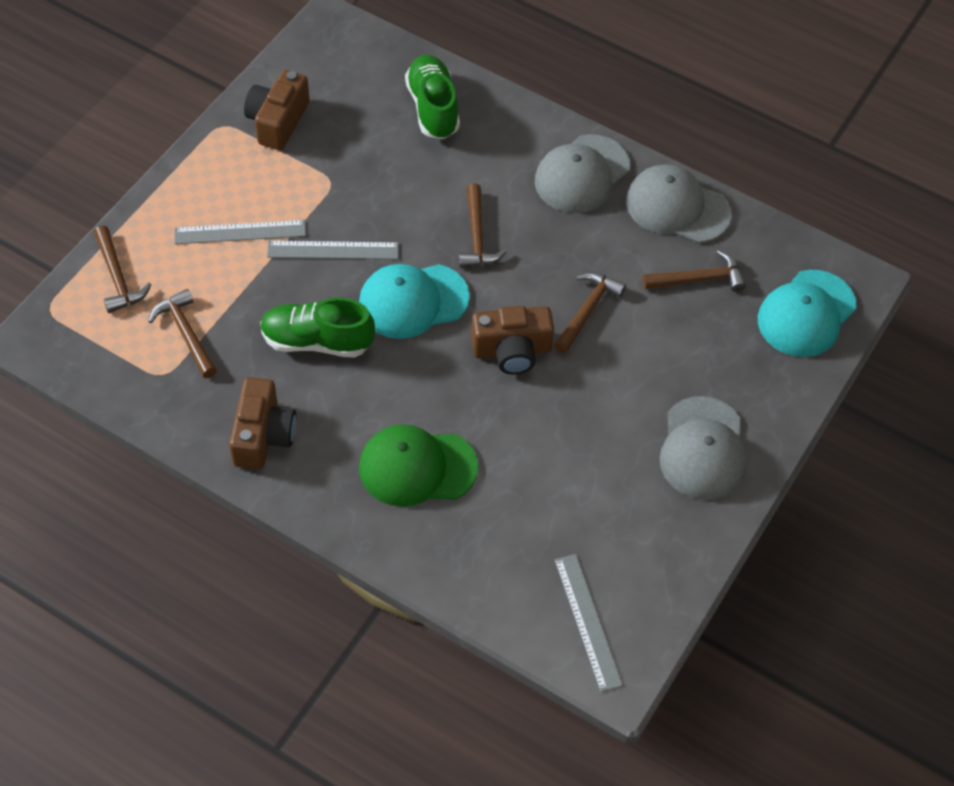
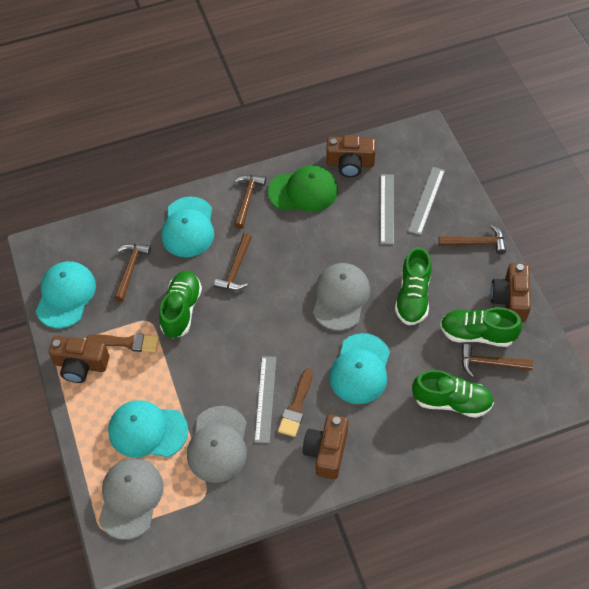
brown brush: none = 0 -> [86,333,159,352] [278,368,313,437] = 2
brown camera: [229,377,296,469] [244,70,310,150] [471,306,554,374] = 3 -> [49,336,109,383] [303,414,348,479] [326,135,376,177] [490,263,531,322] = 4
green shoe: [260,297,375,358] [405,55,460,139] = 2 -> [159,271,202,338] [395,247,432,325] [412,370,494,418] [440,307,522,347] = 4
turquoise cap: [359,264,470,339] [758,270,856,357] = 2 -> [36,261,96,328] [108,400,188,457] [161,197,214,257] [329,333,390,404] = 4

